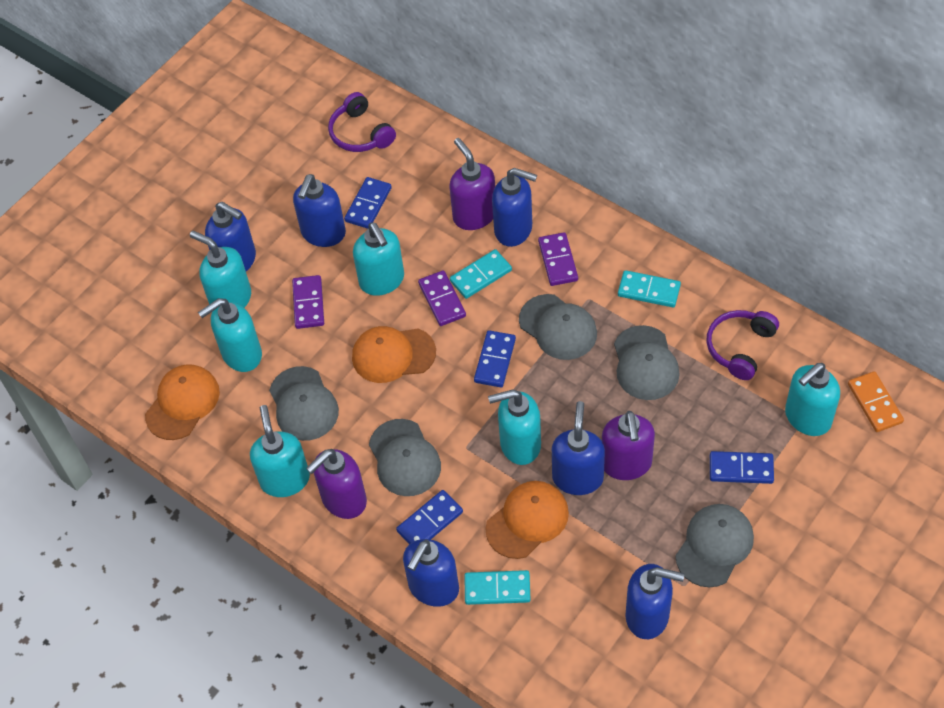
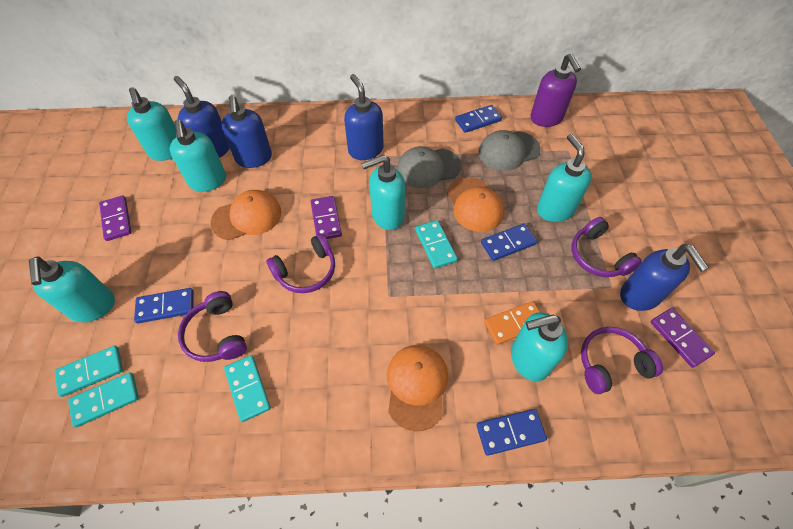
blue soap dispenser: [205,202,256,271] [293,174,346,247] [403,539,459,607] [492,168,537,247] [552,401,605,495] [626,564,684,639] = 6 -> [174,76,230,158] [221,95,272,168] [344,74,384,160] [620,244,709,311] = 4
grey cap: [269,366,339,441] [369,419,441,496] [519,294,597,360] [614,325,680,400] [675,504,754,587] = 5 -> [397,146,461,188] [479,130,541,171] = 2
purple headphones: [328,92,396,152] [707,310,779,380] = 2 -> [178,291,247,362] [266,233,335,293] [572,217,642,277] [581,327,663,394] = 4
purple soap dispenser: [306,449,367,519] [449,138,495,230] [602,411,655,480] = 3 -> [530,54,581,127] = 1
turquoise domino: [450,249,512,299] [464,570,531,605] [618,270,681,307] = 3 -> [55,346,123,397] [68,372,139,427] [224,355,271,422] [415,220,458,269] = 4

